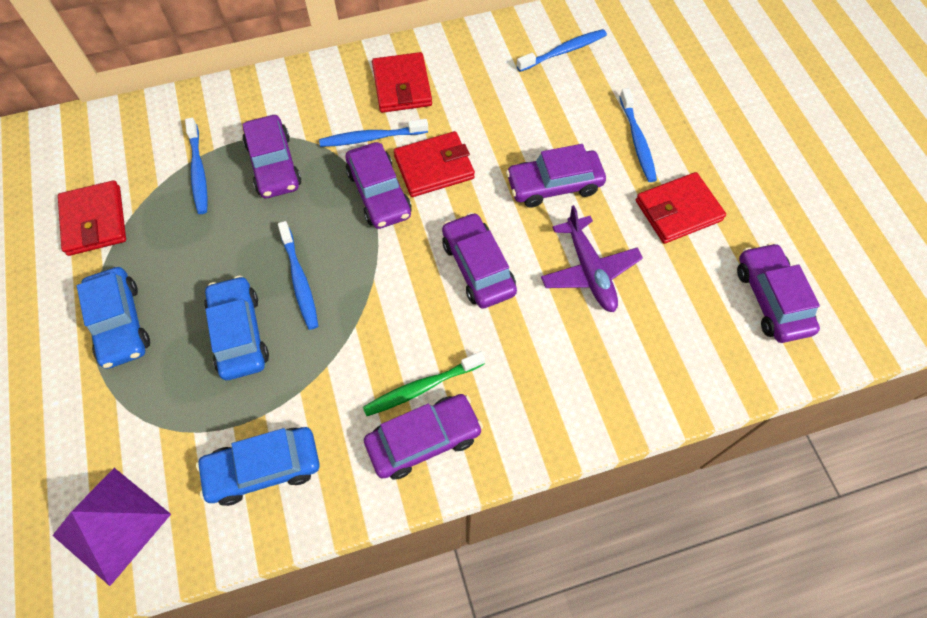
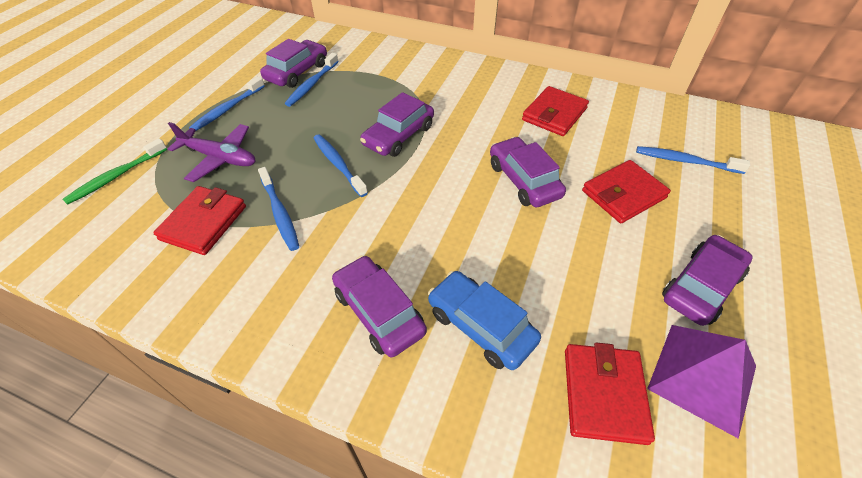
blue car: [77,267,150,369] [196,427,320,506] [204,276,269,380] = 3 -> [428,271,541,370] = 1
purple car: [242,115,301,198] [346,142,412,229] [364,394,483,480] [442,212,517,309] [506,144,606,208] [737,243,820,343] = 6 -> [260,39,327,88] [332,256,427,357] [360,92,434,157] [490,137,566,207] [662,235,753,326] = 5

